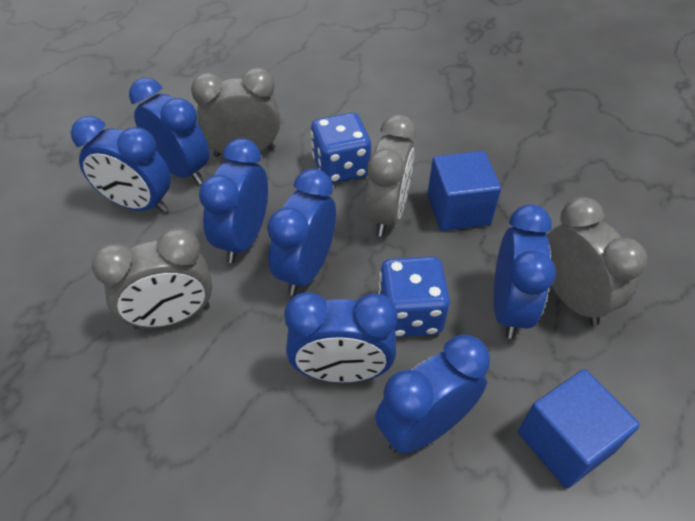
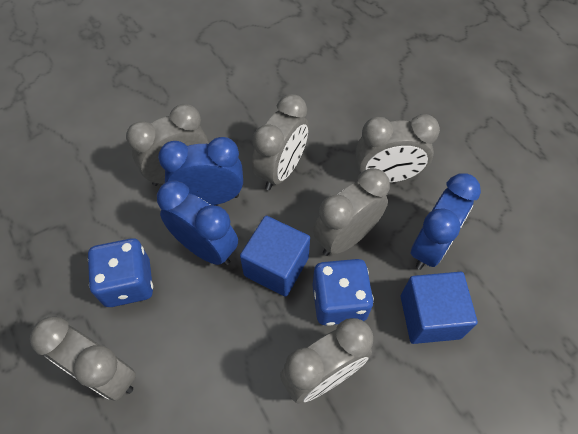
blue clock: [71,116,171,213] [129,78,209,185] [199,138,268,263] [267,169,336,296] [284,292,398,383] [375,335,490,454] [494,204,556,339] = 7 -> [157,181,238,265] [158,137,243,205] [411,173,481,270] = 3
grey clock: [92,228,212,329] [191,67,280,157] [365,114,416,237] [547,197,647,326] = 4 -> [30,316,136,401] [126,104,209,186] [252,94,309,190] [280,318,373,403] [313,168,390,256] [356,114,440,183] = 6

